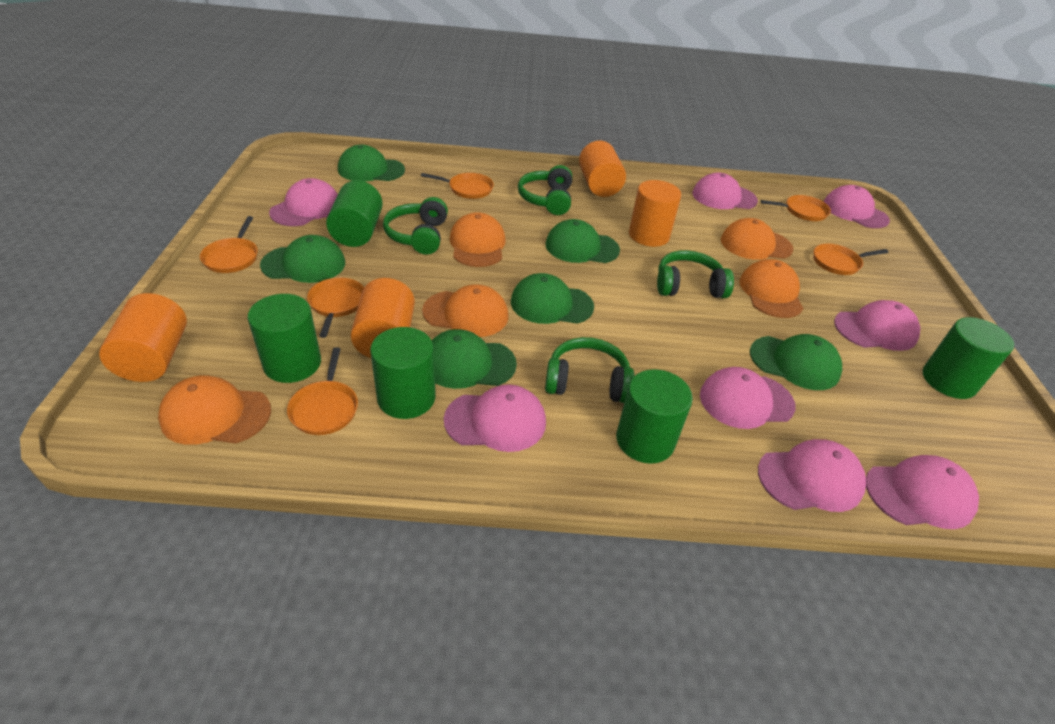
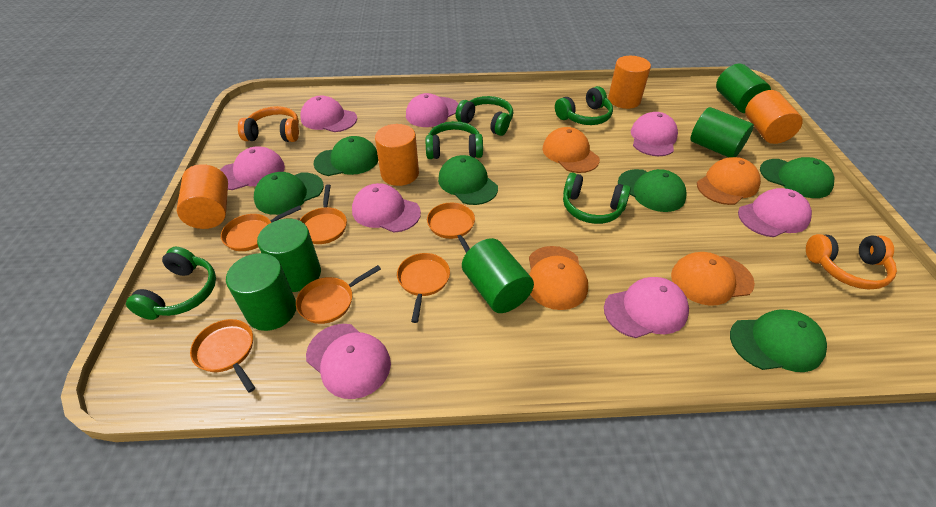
green headphones: [383,197,448,254] [518,165,572,215] [545,337,635,403] [657,250,734,298] = 4 -> [126,247,216,320] [426,121,483,159] [456,96,513,136] [555,86,613,125] [563,173,631,224] = 5
orange cap: [158,375,271,445] [422,284,509,337] [450,212,506,267] [721,218,793,260] [740,259,804,318] = 5 -> [529,246,588,310] [543,127,600,173] [671,252,755,306] [697,157,761,205] = 4
orange headphones: none = 0 -> [238,106,299,142] [806,234,897,289] = 2

